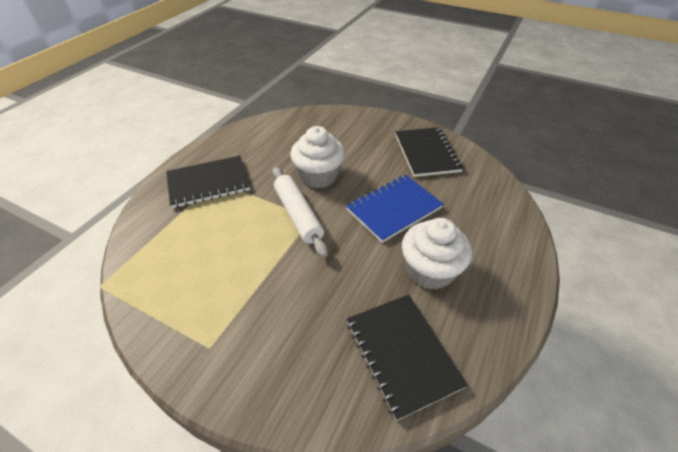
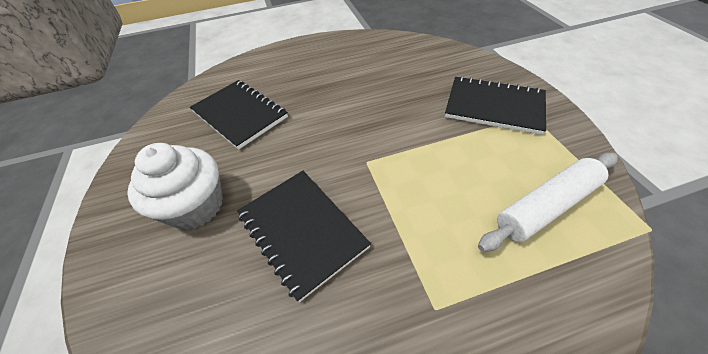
blue notebook: [346,175,444,243] = 1 -> none = 0
white cupcake: [291,126,345,188] [402,218,472,290] = 2 -> [127,143,223,230] = 1

